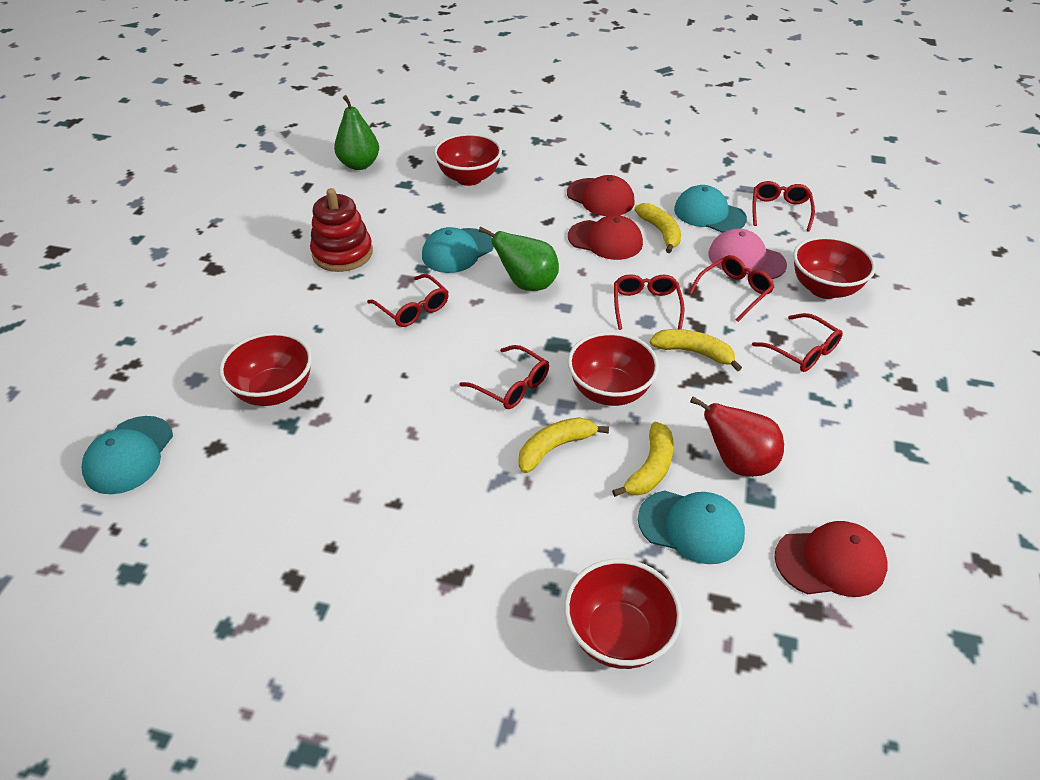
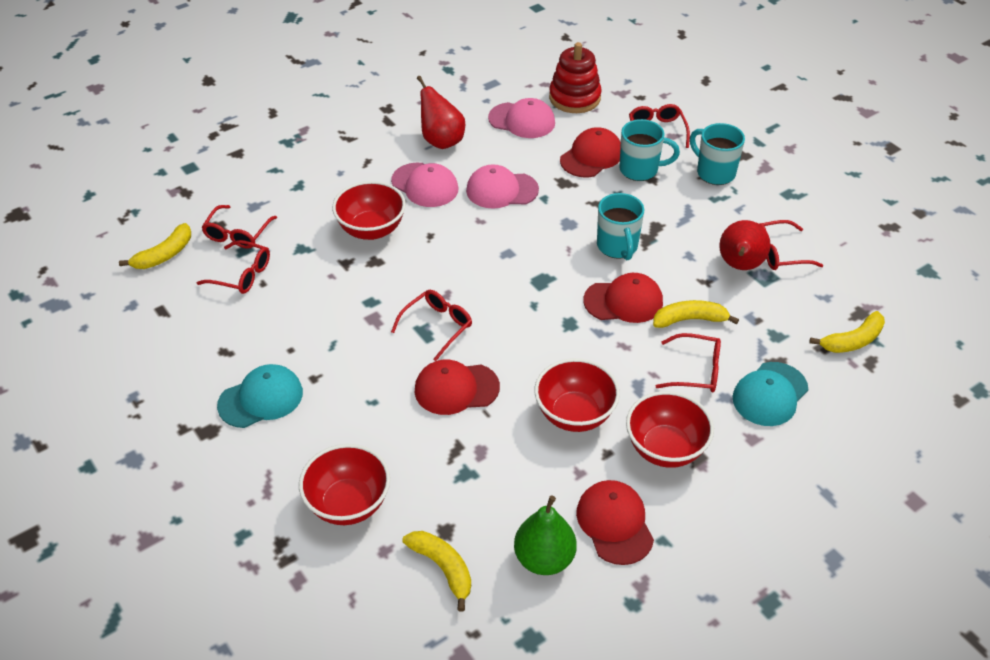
green pear: [334,95,379,170] [478,226,559,291] = 2 -> [514,495,577,575] = 1
pink cap: [708,229,787,279] = 1 -> [391,163,459,207] [466,164,539,209] [488,98,555,138] = 3
red bowl: [219,332,312,406] [434,133,502,186] [564,559,682,669] [568,332,659,406] [793,236,876,299] = 5 -> [299,444,390,525] [332,181,406,240] [534,358,620,432] [626,391,714,468] = 4
red cap: [567,175,635,216] [568,215,643,260] [774,521,887,597] = 3 -> [415,359,500,415] [560,127,621,178] [576,480,654,565] [583,273,663,323] = 4
red pear: [690,397,784,477] = 1 -> [417,76,465,149] [719,220,771,270] = 2
turquoise cap: [82,416,173,494] [422,227,494,273] [638,491,745,564] [674,185,747,233] = 4 -> [217,364,303,428] [732,362,808,426] = 2
turquoise mug: none = 0 -> [597,193,644,260] [619,119,680,181] [690,123,745,185] = 3

